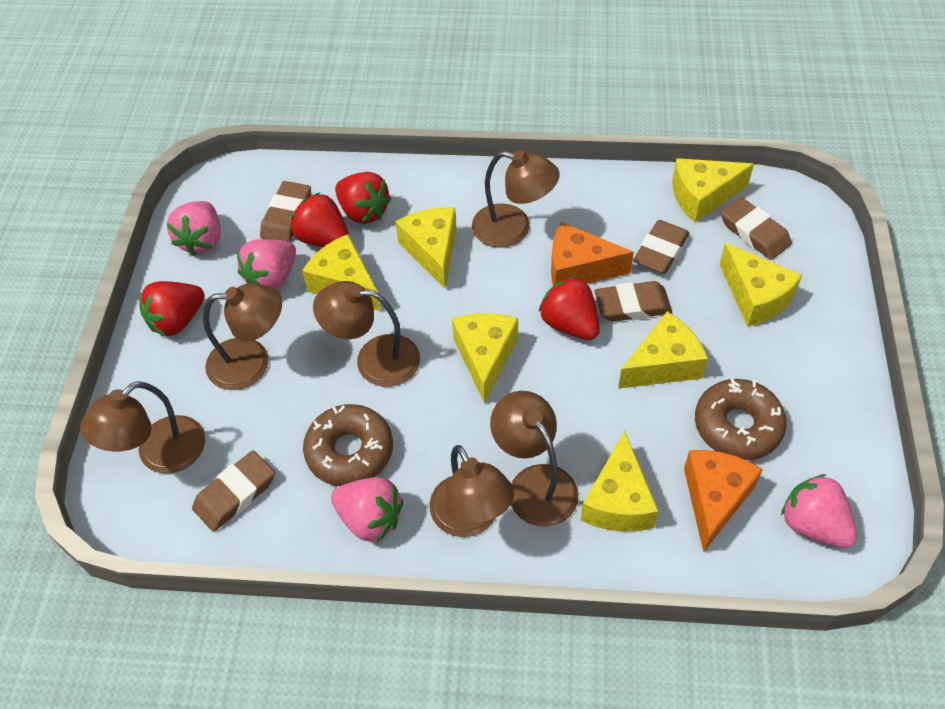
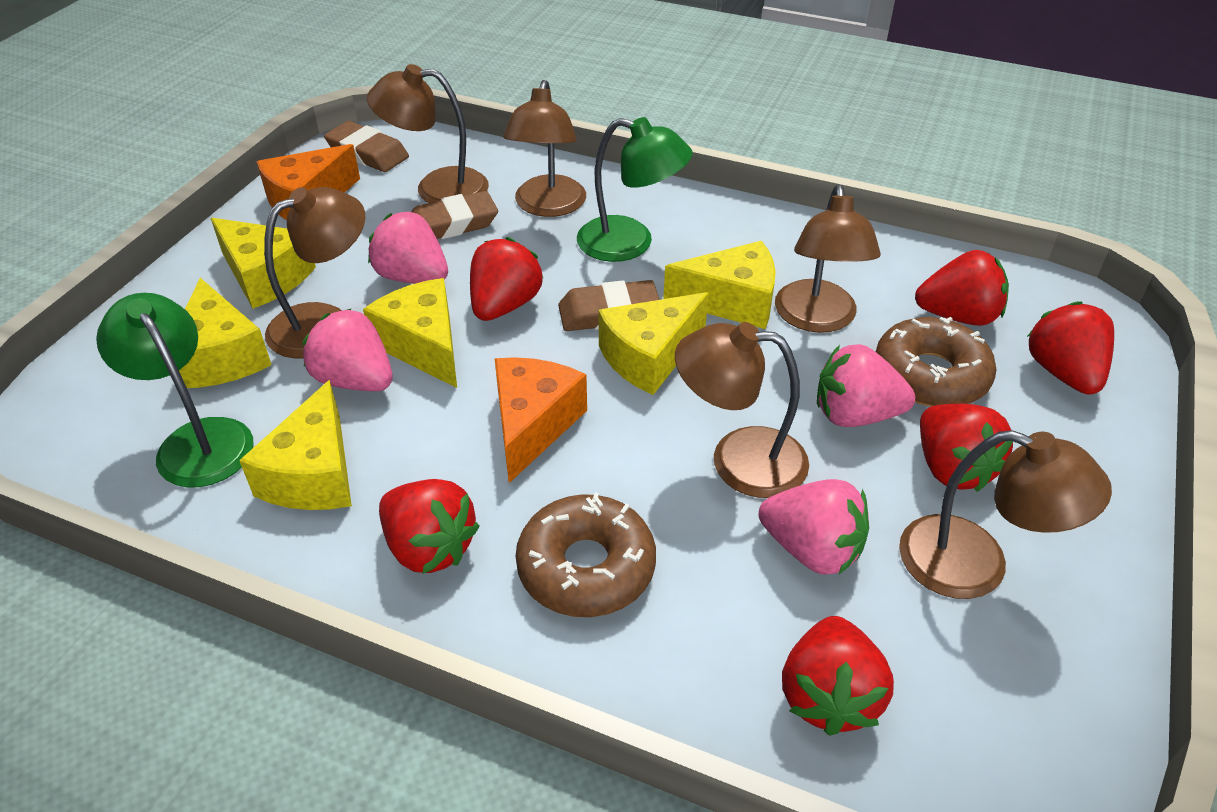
brown eraser: [192,451,275,532] [260,181,311,242] [595,281,672,322] [633,220,689,274] [721,197,792,260] = 5 -> [324,121,409,172] [411,191,498,239] [558,280,659,331] = 3
green lamp: none = 0 -> [96,293,254,487] [577,117,693,262] = 2
red strawberry: [139,281,205,336] [291,192,349,247] [335,172,391,224] [539,276,600,340] = 4 -> [379,479,480,574] [470,237,543,321] [782,616,894,736] [915,250,1009,326] [920,403,1013,492] [1027,301,1114,395] = 6
yellow cheese: [302,234,381,311] [395,207,457,289] [452,313,518,404] [581,431,659,532] [618,312,708,389] [672,158,754,223] [719,243,802,327] = 7 -> [179,278,271,388] [211,218,316,309] [239,380,352,510] [363,278,457,388] [598,292,709,395] [663,241,776,329] = 6

